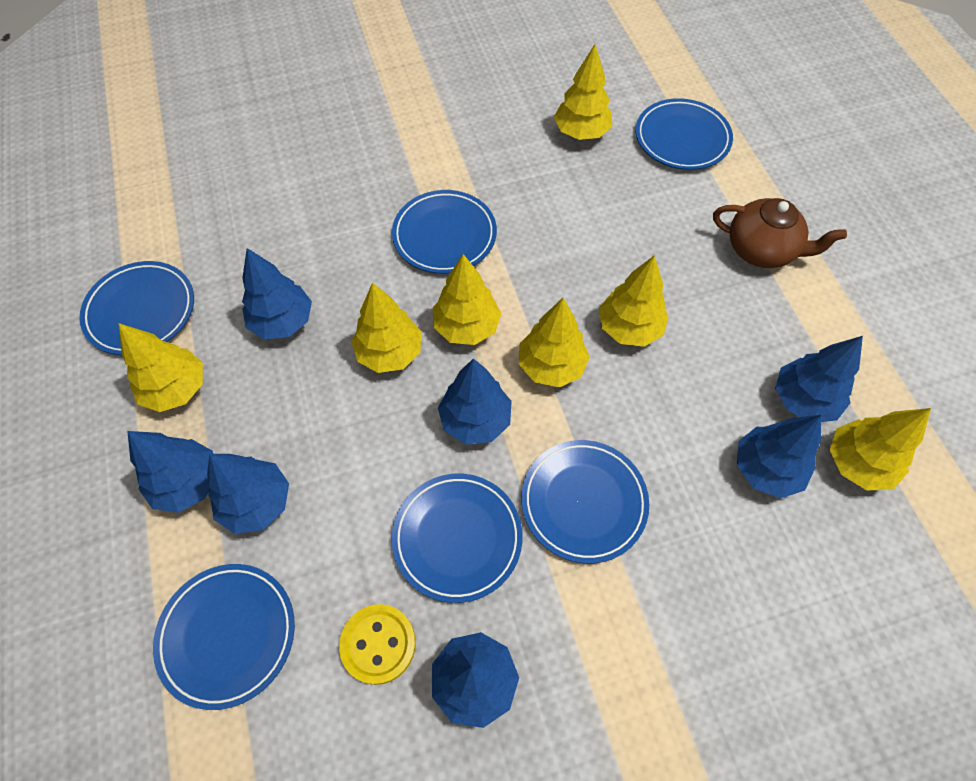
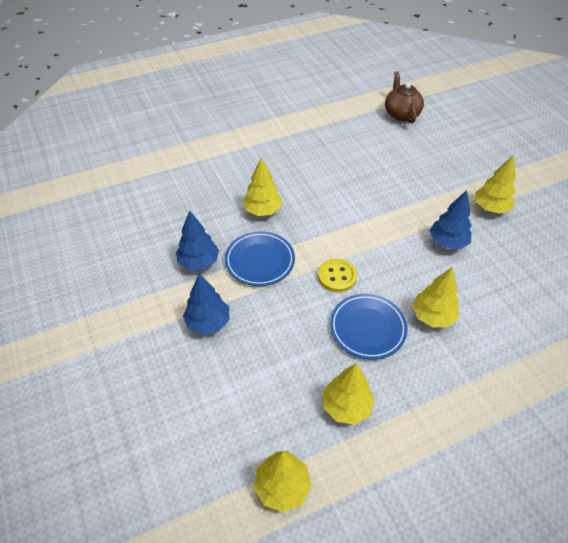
blue plate: [79,261,194,355] [153,564,295,710] [392,190,497,274] [392,474,523,603] [521,440,649,563] [636,98,733,170] = 6 -> [225,231,295,286] [330,294,407,359] = 2
blue tree: [127,431,213,513] [207,454,289,534] [242,248,312,340] [432,632,519,728] [438,358,512,445] [737,415,822,498] [775,336,863,422] = 7 -> [176,210,219,270] [183,274,229,335] [430,190,472,249] = 3
yellow tree: [119,323,203,412] [351,283,422,373] [433,254,501,345] [519,298,590,388] [554,44,612,140] [599,255,669,347] [830,408,931,490] = 7 -> [242,158,282,216] [254,451,312,512] [323,363,375,425] [412,267,459,328] [475,155,516,214] = 5

